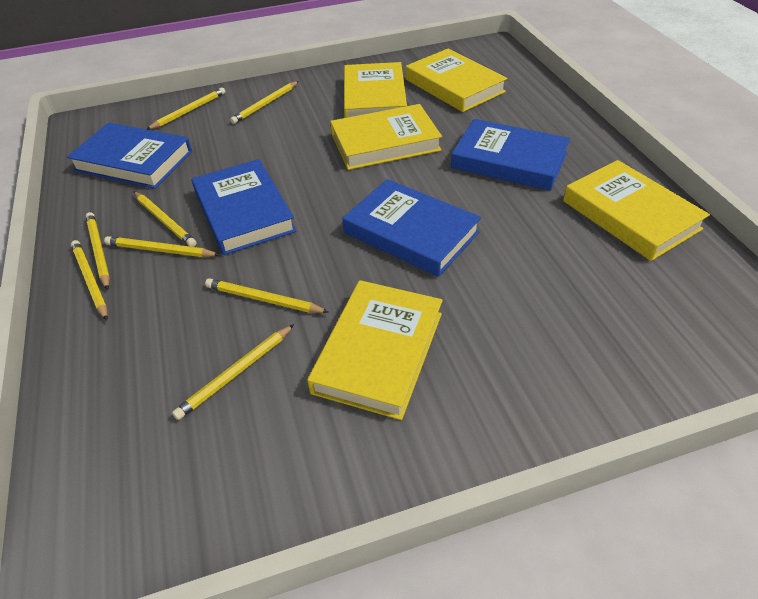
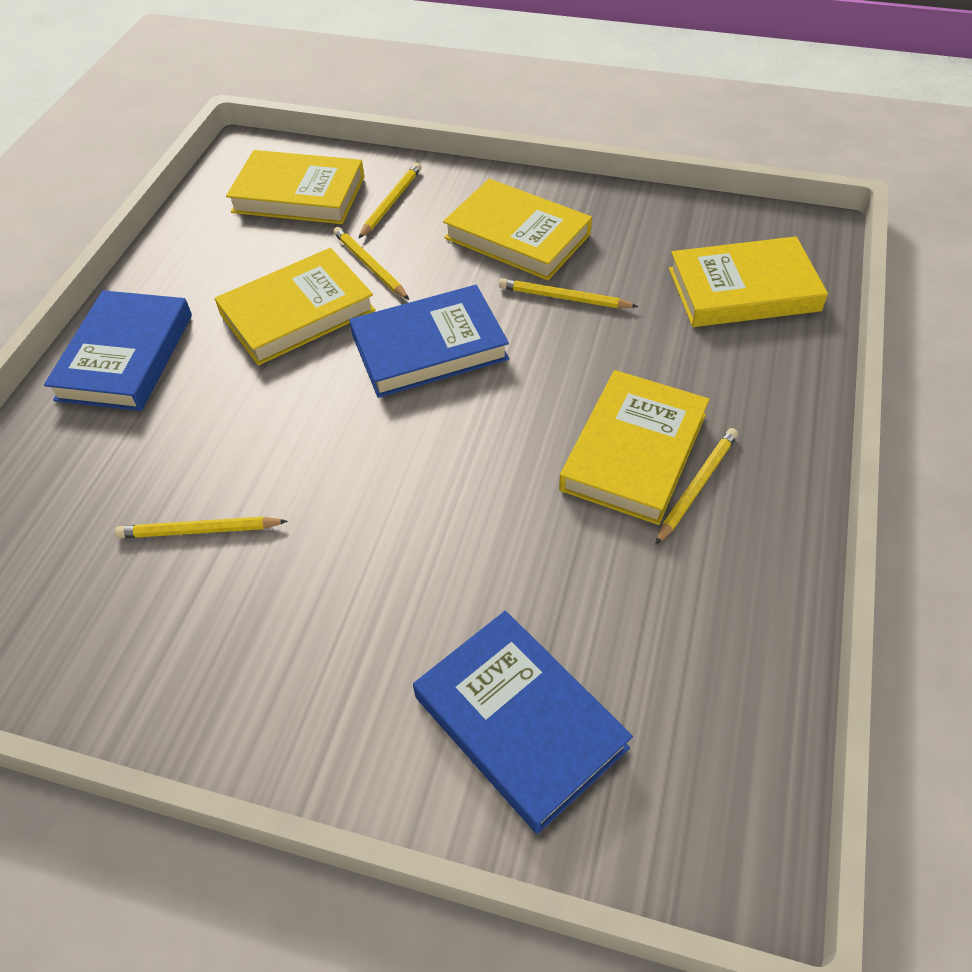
blue book: [67,123,192,189] [192,159,296,255] [342,179,481,277] [451,119,570,191] = 4 -> [44,290,192,411] [349,285,509,398] [413,611,633,834] = 3
yellow pencil: [71,240,108,320] [86,212,110,290] [104,236,220,257] [134,192,196,247] [146,88,225,130] [172,324,294,420] [205,278,328,313] [230,81,299,124] = 8 -> [115,516,288,538] [333,227,409,300] [358,163,421,239] [499,278,638,308] [655,428,738,545] = 5

